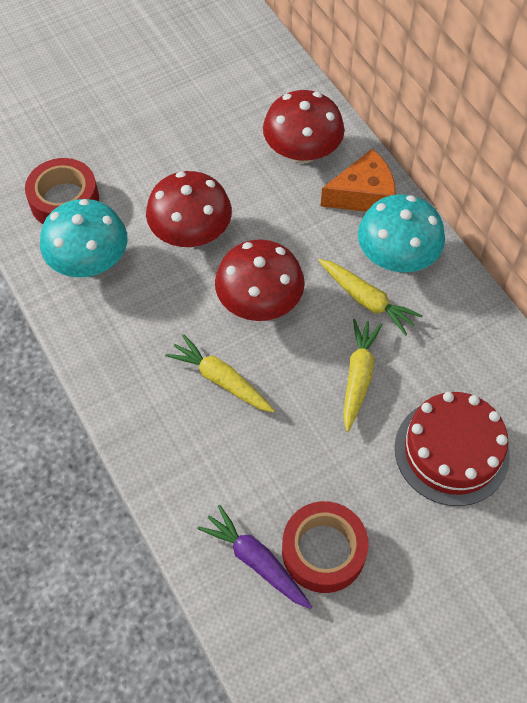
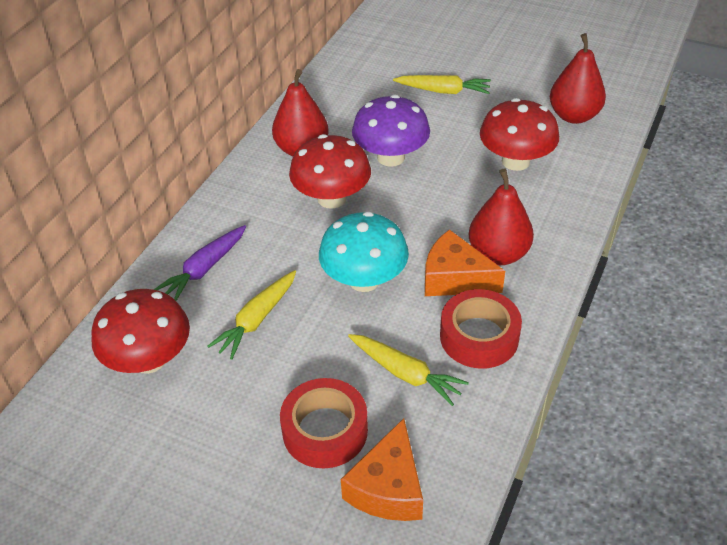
orange cheese: [321,149,396,212] = 1 -> [341,418,423,521] [425,229,505,296] = 2
purple mushroom: none = 0 -> [352,95,430,167] = 1
red cake: [395,392,510,506] = 1 -> none = 0
red pear: none = 0 -> [272,69,328,156] [469,169,534,265] [550,33,606,124] = 3
turquoise mushroom: [40,199,128,277] [358,194,445,272] = 2 -> [319,212,409,292] = 1

